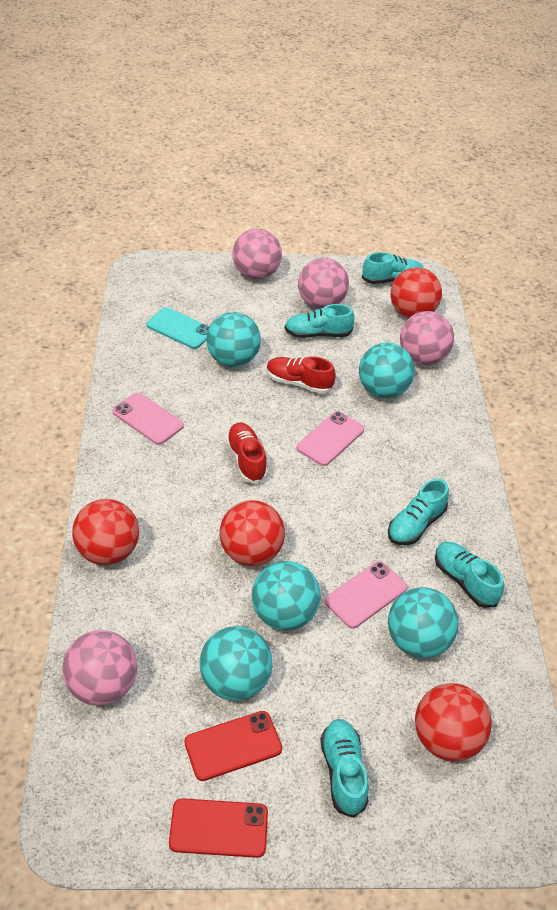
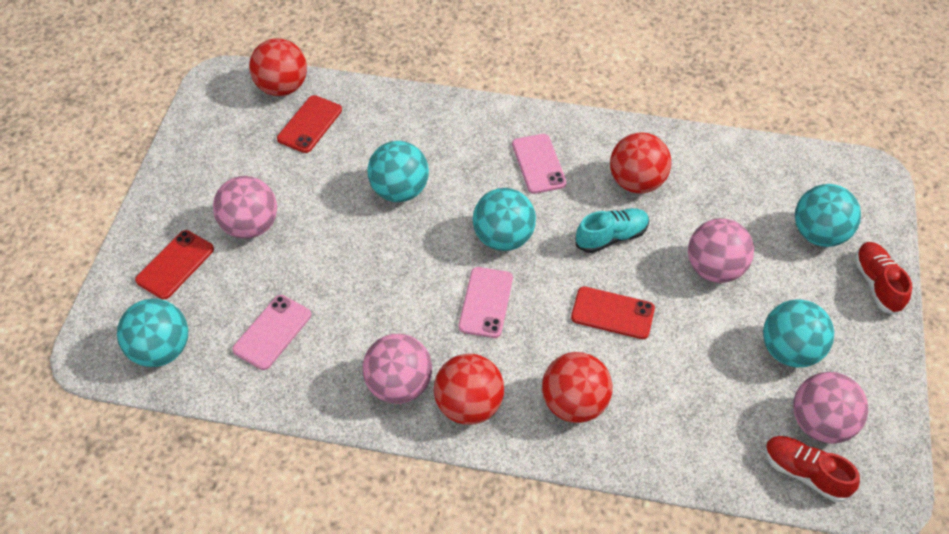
red phone: [169,798,268,858] [184,711,282,781] = 2 -> [135,230,214,299] [277,95,342,153] [571,286,655,339] = 3
turquoise phone: [146,307,209,349] = 1 -> none = 0
turquoise shoe: [285,304,355,338] [320,719,369,818] [362,252,423,284] [388,479,449,545] [435,542,504,608] = 5 -> [576,208,649,253] = 1

